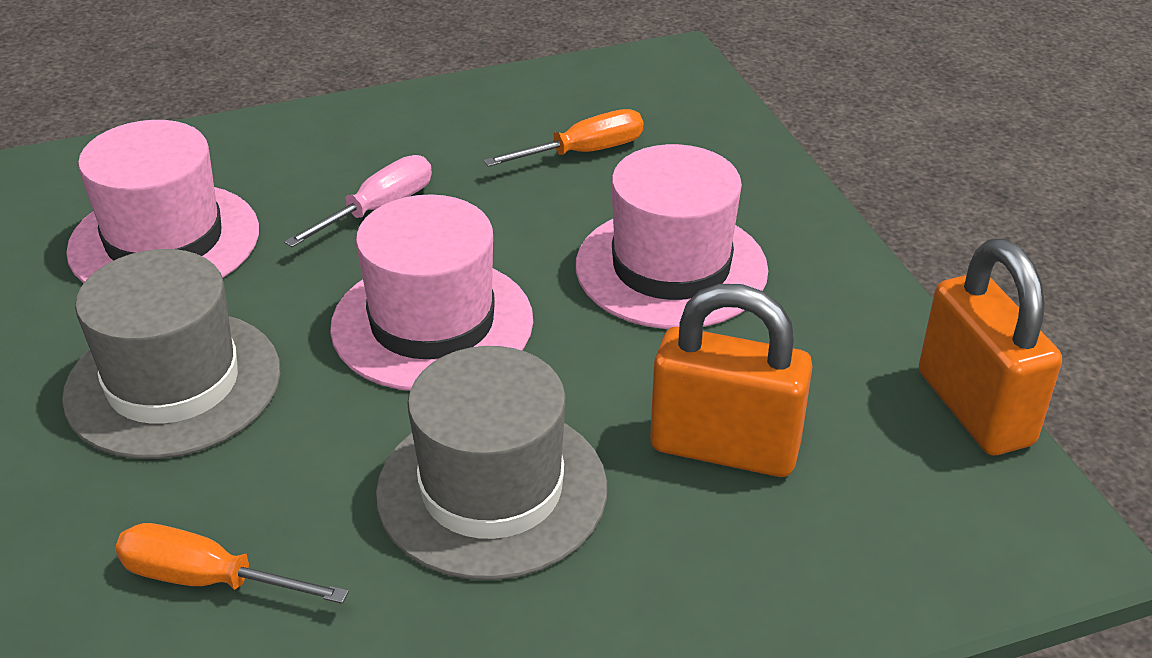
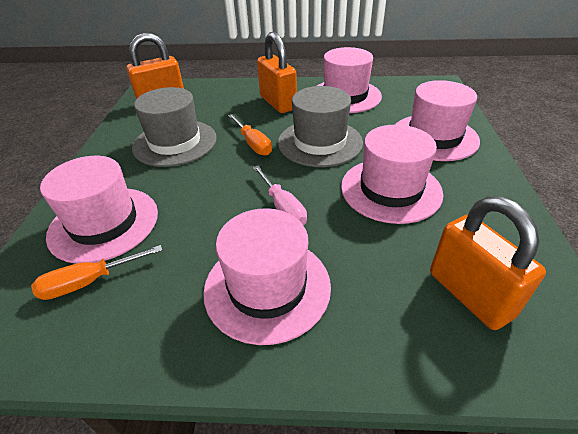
orange padlock: [650,284,813,477] [919,238,1062,455] = 2 -> [126,33,184,99] [257,32,297,113] [430,196,546,330] = 3
pink hat: [66,120,259,283] [330,194,533,391] [576,144,768,329] = 3 -> [40,156,158,264] [203,208,331,345] [317,47,382,113] [341,125,443,224] [395,80,480,161] = 5

